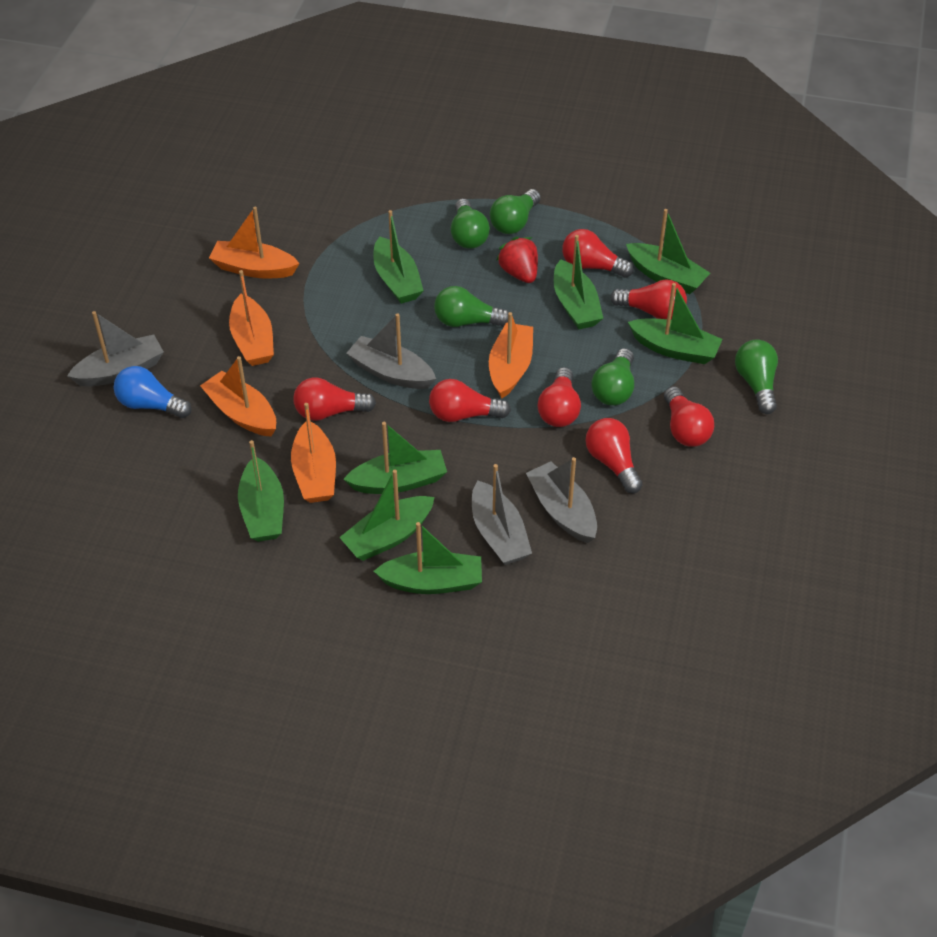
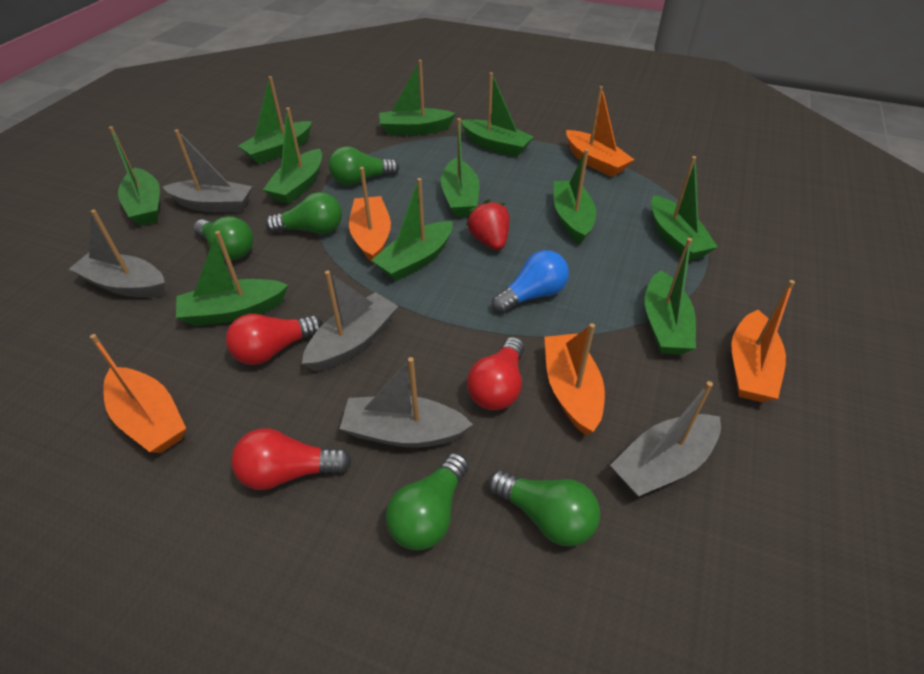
green boat: [238,440,284,542] [339,470,435,561] [343,422,447,494] [373,210,424,304] [373,522,482,594] [554,235,603,329] [626,209,710,294] [628,283,723,364] = 8 -> [109,126,160,226] [176,231,288,326] [238,76,312,164] [263,107,322,204] [371,178,453,281] [379,60,456,135] [441,118,480,217] [461,72,534,157] [554,149,596,244] [645,238,696,355] [651,156,718,260] = 11
grey boat: [67,311,164,387] [346,313,436,389] [472,464,532,565] [526,457,597,543] = 4 -> [69,210,165,298] [163,129,252,213] [302,270,398,372] [340,357,473,448] [610,381,721,496] = 5
red light bulb: [293,377,376,421] [429,379,511,422] [538,367,581,427] [562,229,634,278] [585,418,642,493] [610,279,687,320] [664,386,714,447] = 7 -> [226,314,323,365] [231,428,352,490] [467,337,524,410] = 3

